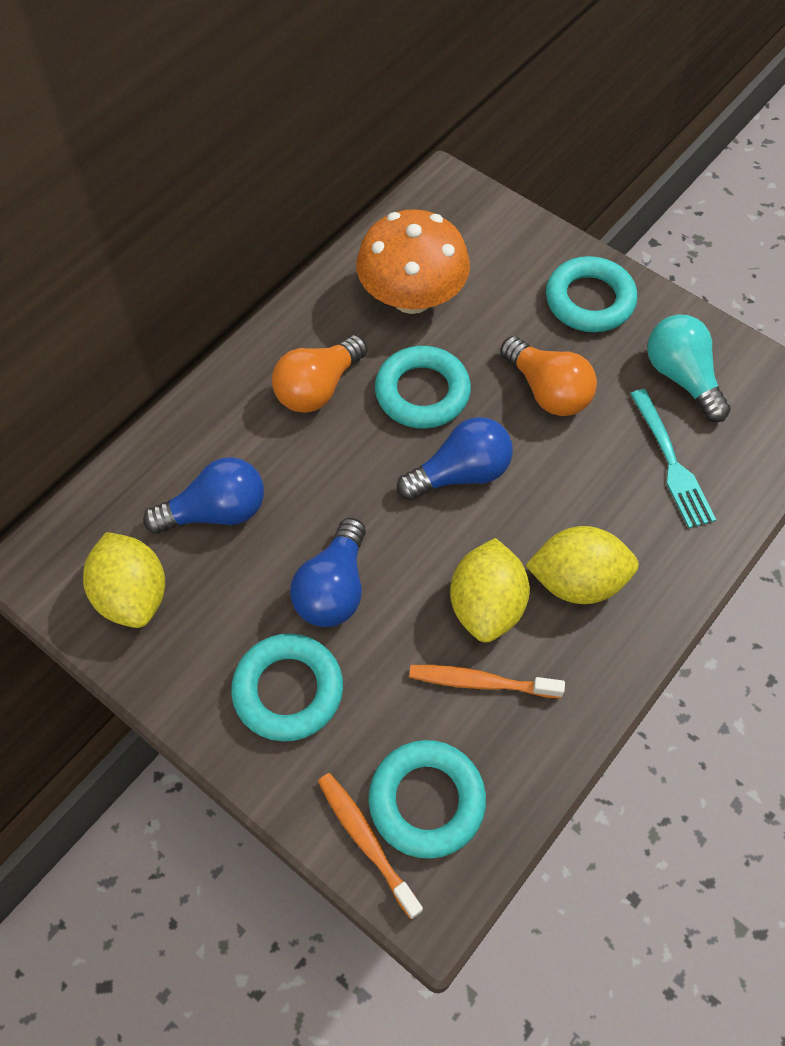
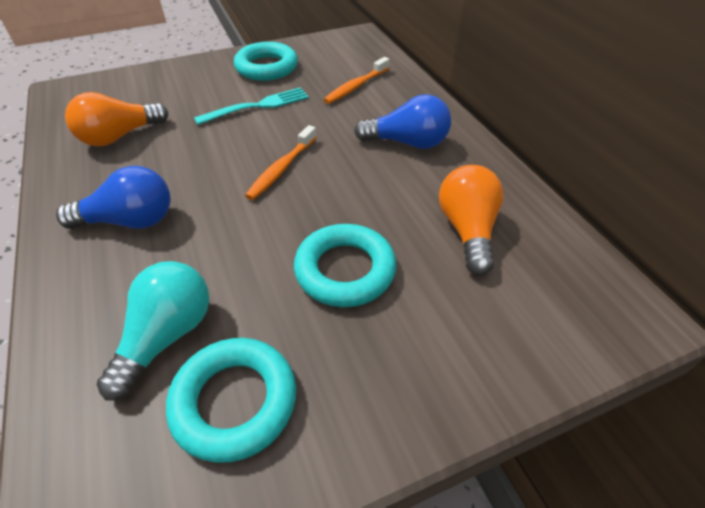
blue light bulb: [143,457,264,534] [290,518,366,627] [397,417,513,500] = 3 -> [56,166,171,229] [354,94,451,149] = 2
orange mushroom: [356,209,470,314] = 1 -> none = 0
turquoise ring: [231,634,343,741] [368,740,486,859] [375,346,471,429] [546,256,637,332] = 4 -> [166,338,296,463] [234,42,298,81] [294,224,396,307] = 3
yellow lemon: [83,532,165,628] [450,538,530,642] [525,526,639,604] = 3 -> none = 0

